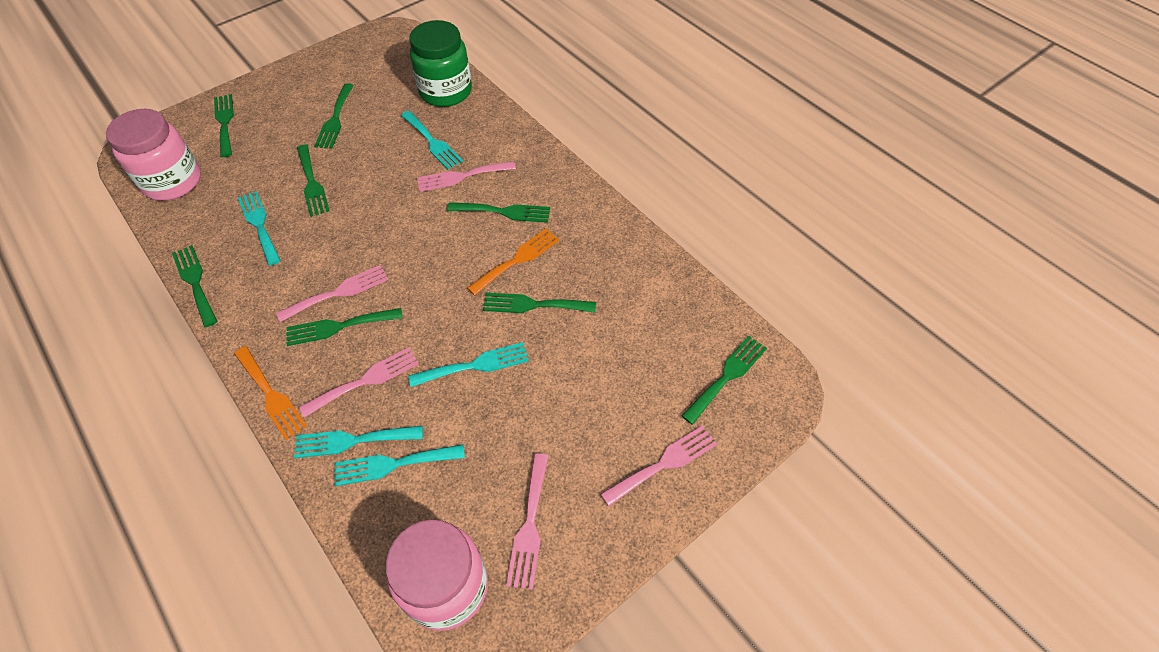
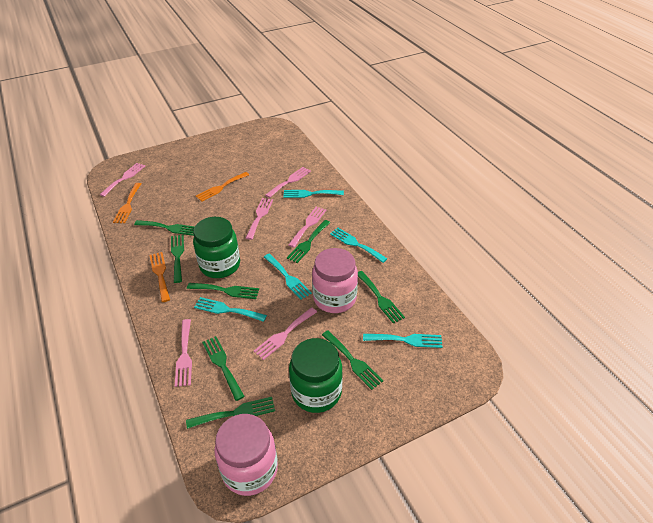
green jar: [409,20,472,107] = 1 -> [193,217,240,278] [289,338,343,413] = 2
orange fork: [234,346,307,440] [467,228,560,296] = 2 -> [113,183,141,223] [150,252,170,302] [196,172,249,201] = 3
pink fork: [276,265,388,322] [299,347,419,418] [417,161,516,192] [506,453,549,590] [601,425,717,506] = 5 -> [100,163,145,197] [175,319,192,387] [246,198,273,240] [254,307,317,360] [266,167,311,198] [288,206,326,247] = 6

